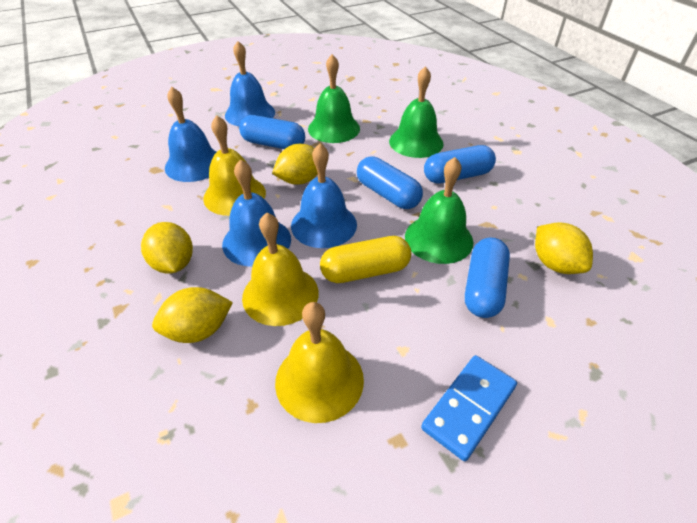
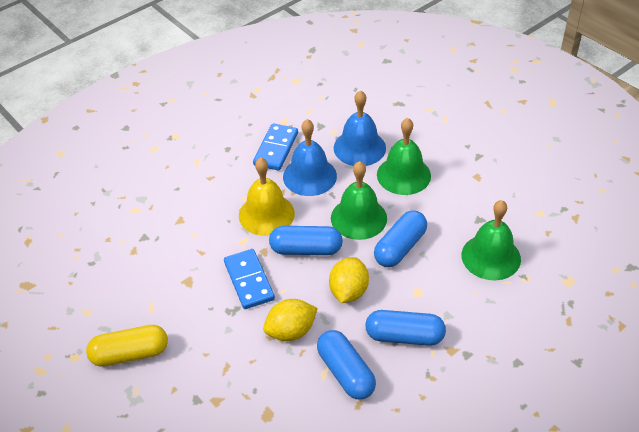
blue bell: [165,87,216,182] [222,159,291,267] [225,41,275,126] [291,143,357,248] = 4 -> [283,119,337,196] [334,90,386,166] = 2
blue domino: [421,355,517,461] = 1 -> [224,249,275,309] [253,123,298,171] = 2
yellow bell: [203,115,266,216] [242,213,319,326] [275,302,364,423] = 3 -> [239,158,295,236] = 1
yellow lemon: [141,222,193,274] [152,287,233,343] [272,144,318,185] [535,223,593,274] = 4 -> [263,299,318,341] [329,257,369,303] = 2

